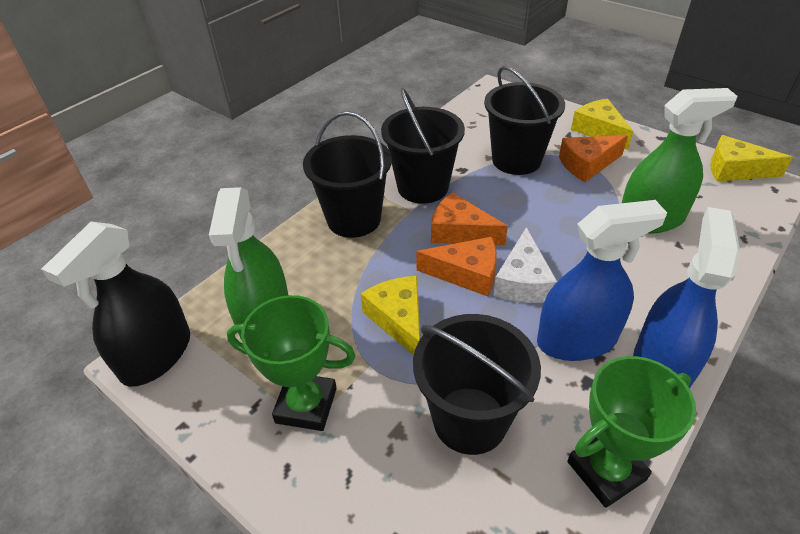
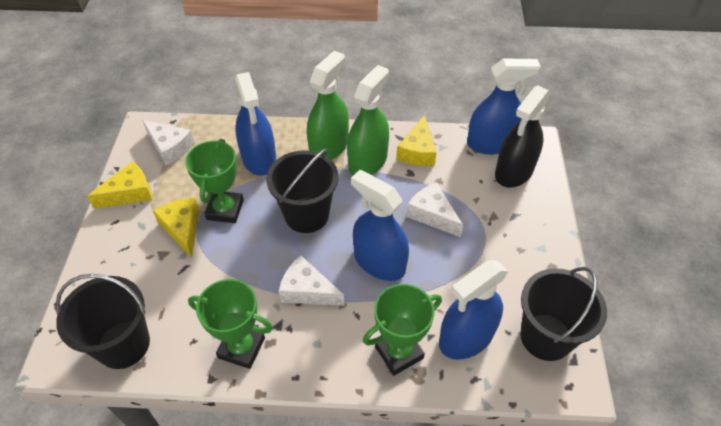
black bucket: [303,111,392,238] [381,88,465,204] [413,314,541,455] [484,66,565,175] = 4 -> [56,274,150,369] [266,148,339,233] [520,267,607,361] = 3
blue spray bottle: [537,200,667,361] [633,207,740,389] = 2 -> [235,72,276,176] [351,170,409,281] [439,260,509,359] [467,58,541,154] = 4
green trophy: [227,295,355,431] [567,356,696,508] = 2 -> [185,139,244,223] [188,279,273,369] [363,284,442,375] = 3
orange cheese: [416,237,497,297] [431,192,508,245] [559,135,628,182] = 3 -> none = 0
white cheese: [493,227,557,303] = 1 -> [142,120,195,166] [278,255,344,306] [406,182,463,237] = 3

